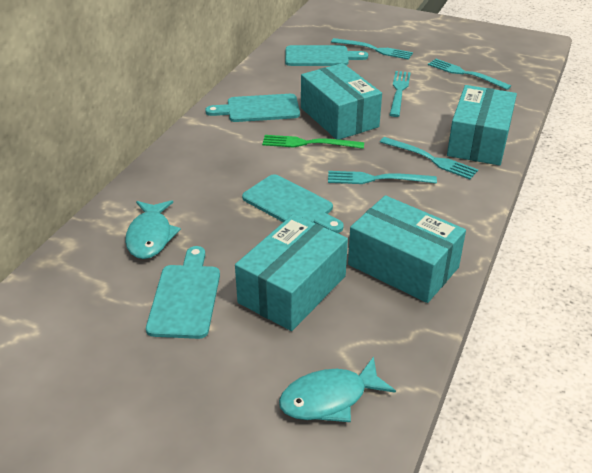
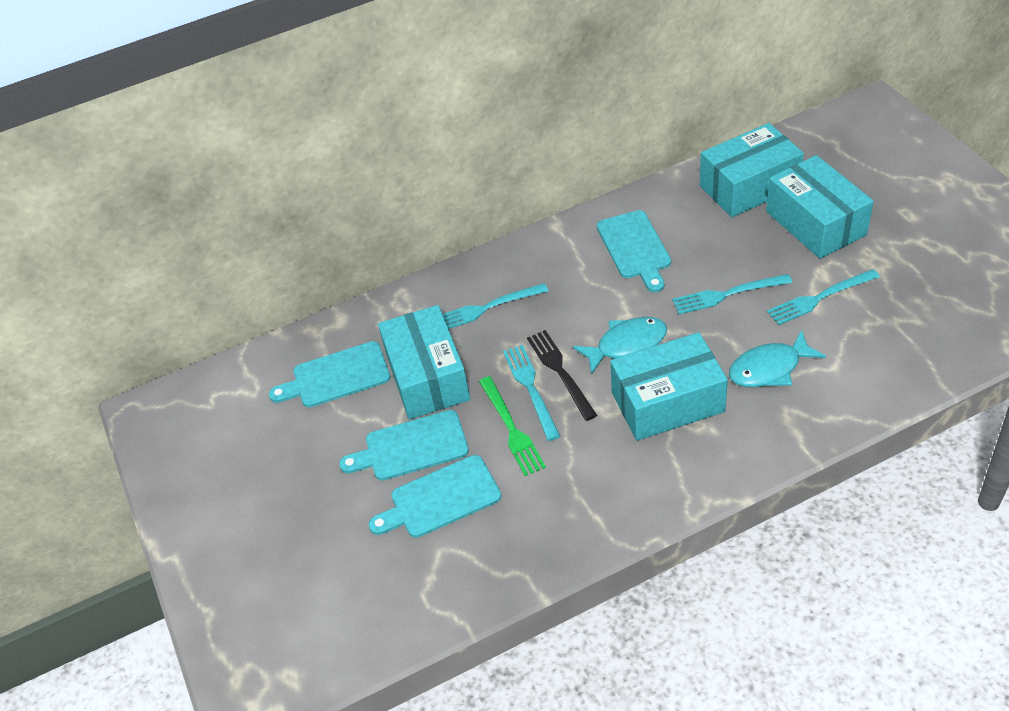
black fork: none = 0 -> [527,330,597,421] = 1
turquoise fork: [328,171,437,184] [331,38,413,60] [380,137,478,179] [390,71,411,117] [428,59,511,90] = 5 -> [443,283,548,329] [503,345,560,441] [672,274,792,314] [767,269,880,325] = 4

